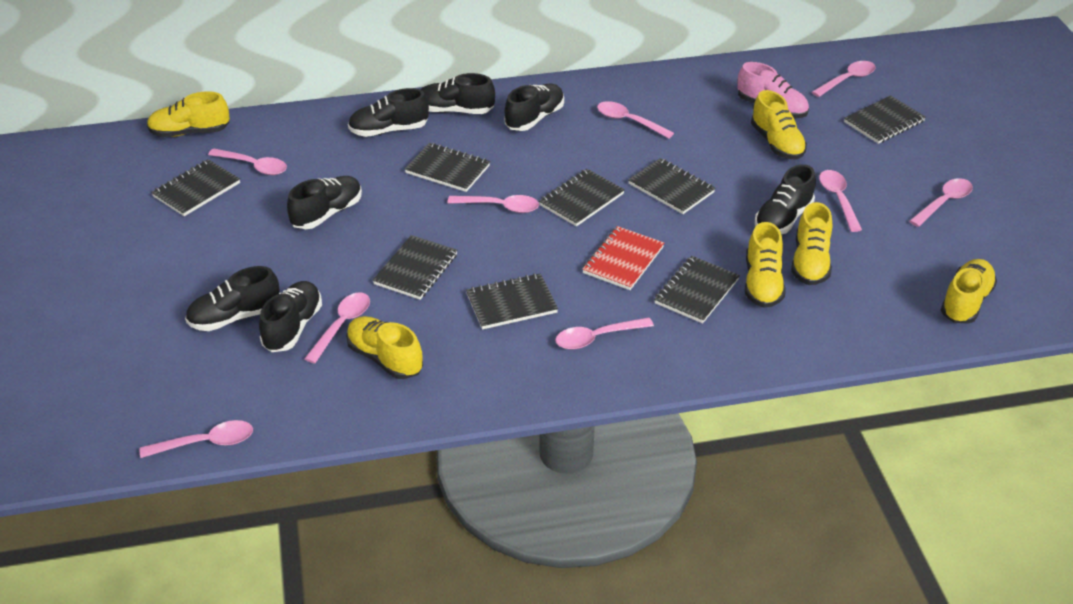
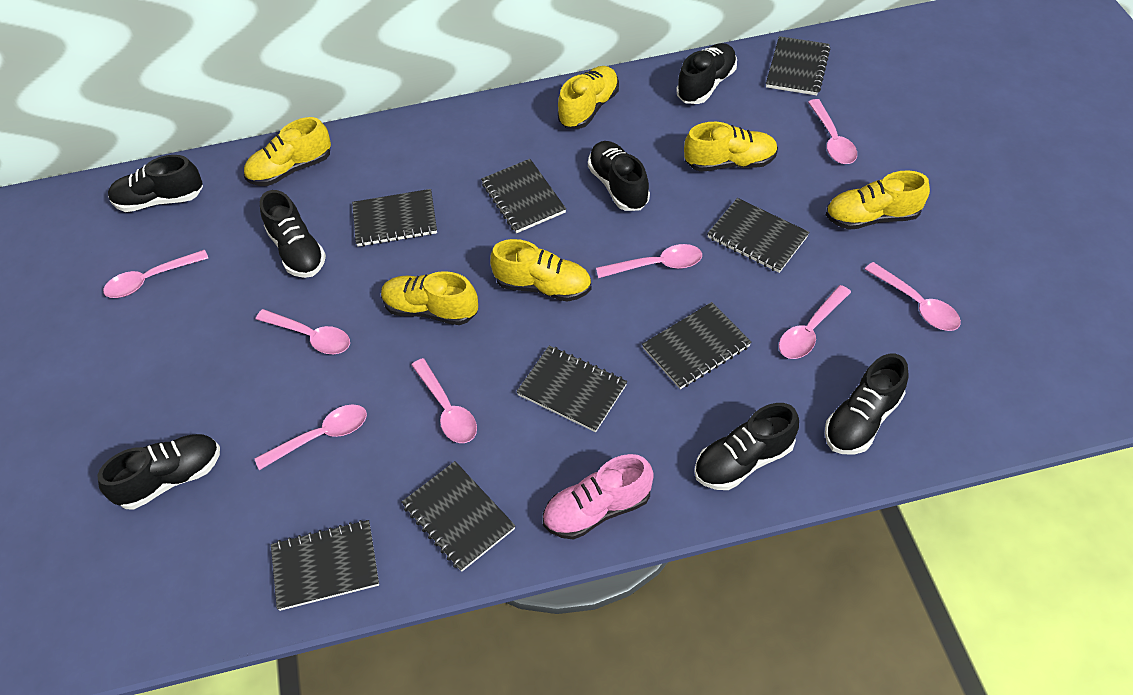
pink spoon: [140,420,253,458] [208,149,287,175] [304,292,370,364] [447,195,539,213] [555,318,654,350] [597,101,674,138] [812,61,876,97] [819,170,862,232] [909,178,973,227] = 9 -> [103,250,208,298] [255,405,367,470] [256,309,350,354] [412,358,477,443] [596,244,702,278] [779,285,851,359] [808,99,857,164] [865,262,961,331] = 8
red notebook: [582,226,664,290] = 1 -> none = 0

